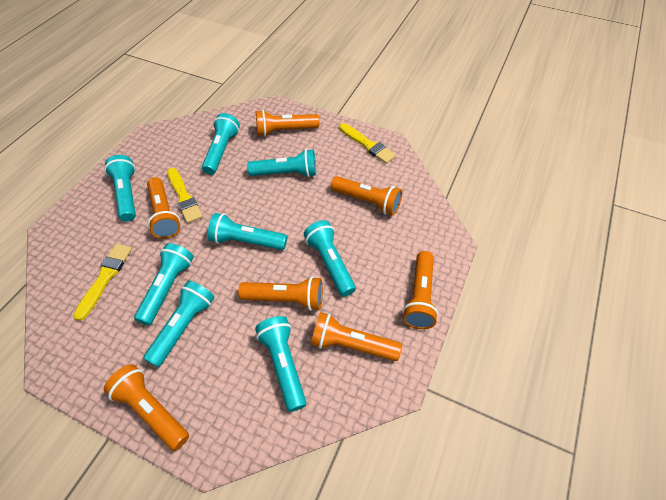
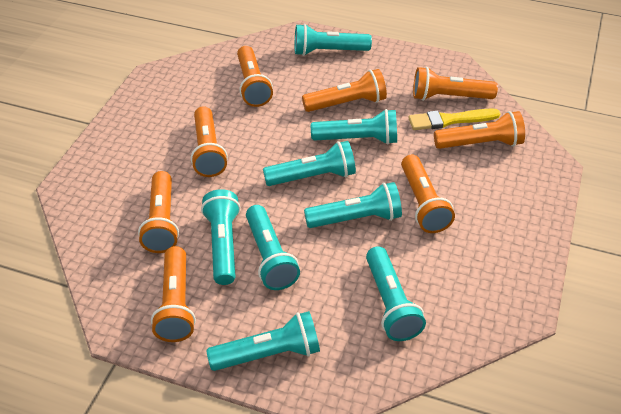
orange flashlight: [104,364,189,451] [147,177,181,239] [238,276,323,311] [256,110,320,137] [311,312,402,361] [331,176,402,216] [403,251,438,329] = 7 -> [138,171,179,253] [151,246,196,342] [191,106,228,177] [237,46,273,107] [302,69,387,112] [401,155,455,233] [413,67,498,101] [434,111,525,149] = 8
yellow brush: [73,244,132,321] [167,168,203,223] [339,123,396,164] = 3 -> [408,109,501,130] = 1

